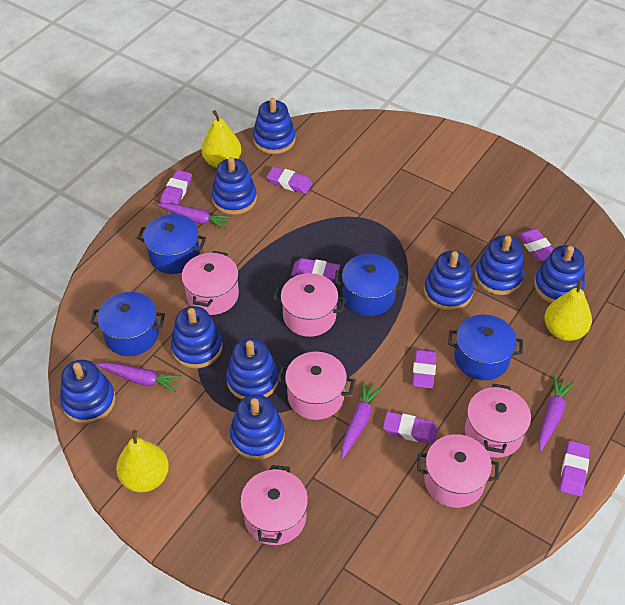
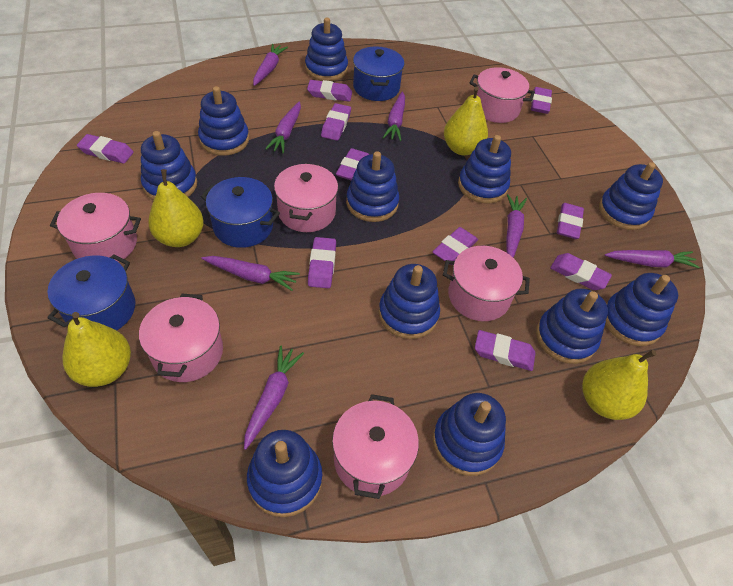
blue pot: [90,292,165,356] [137,214,206,274] [335,254,406,316] [448,314,523,380] = 4 -> [47,254,135,330] [201,177,280,248] [353,46,404,101] = 3
blue stacking toy: [60,360,116,424] [171,306,223,368] [211,157,257,215] [226,338,279,400] [230,394,285,460] [253,98,296,154] [424,251,474,311] [475,236,525,295] [534,245,585,303] = 9 -> [141,131,197,200] [198,86,249,156] [247,430,322,517] [305,18,348,81] [346,151,399,222] [379,264,440,339] [433,393,506,476] [458,135,511,203] [536,289,608,364] [599,162,663,230] [605,273,678,346] = 11
purple carrot: [97,362,182,393] [158,203,232,230] [341,381,383,459] [538,375,574,452] = 4 -> [201,256,300,291] [244,345,304,450] [253,44,288,86] [265,101,301,153] [383,92,405,141] [506,194,527,258] [605,250,700,268] = 7
purple eraser: [160,170,192,204] [267,166,312,194] [291,258,340,281] [383,411,438,445] [412,349,436,388] [517,228,554,262] [560,441,590,497] = 7 -> [77,134,134,164] [307,80,352,101] [308,237,336,288] [321,103,351,141] [336,148,369,180] [432,227,478,265] [475,330,535,371] [531,87,552,114] [550,253,612,290] [557,203,584,239] = 10
yellow pear: [116,430,169,493] [201,110,241,168] [544,279,592,341] = 3 -> [62,312,131,387] [148,169,204,247] [444,87,488,155] [582,350,656,420] = 4

